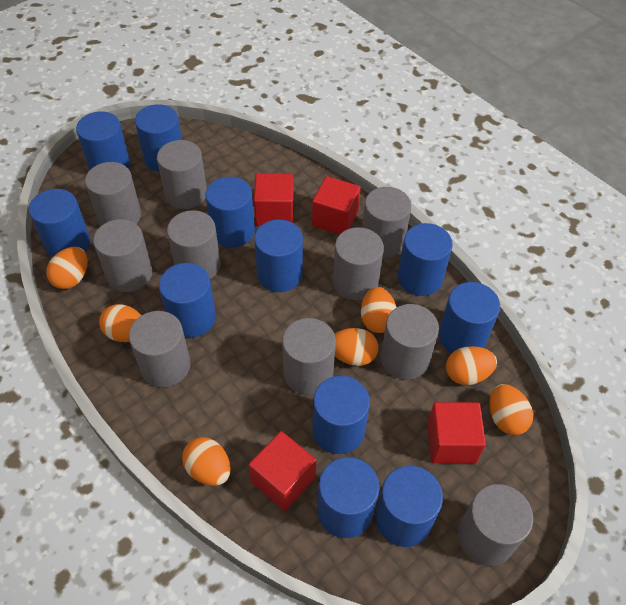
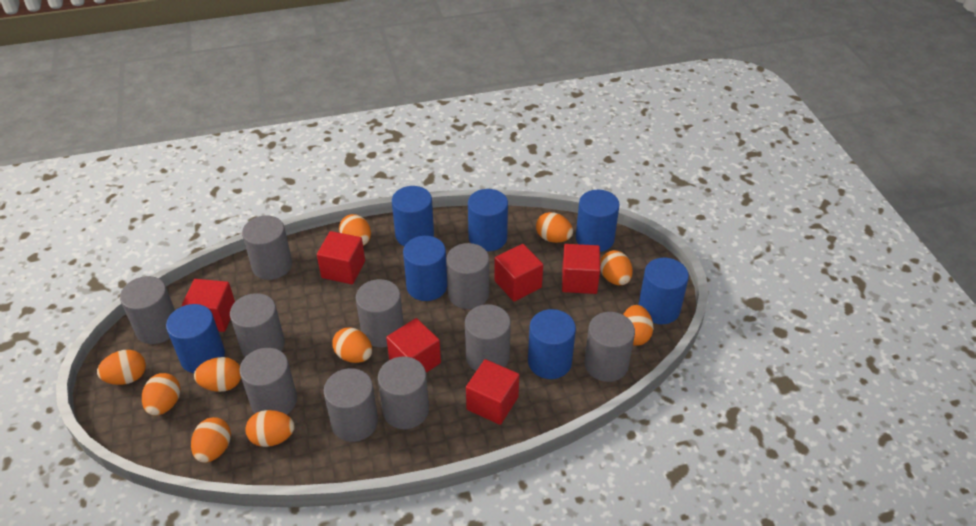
blue cylinder: [29,189,90,258] [76,111,130,170] [135,104,182,172] [159,263,216,338] [205,177,255,247] [254,219,303,292] [312,376,370,454] [317,457,379,538] [375,466,443,547] [398,223,453,296] [439,282,500,353] = 11 -> [166,304,225,373] [392,186,434,246] [403,236,447,301] [468,189,508,251] [528,309,576,379] [576,190,620,252] [639,258,689,324] = 7
orange egg: [46,247,88,289] [99,304,142,342] [182,437,230,486] [335,328,378,366] [361,287,397,333] [446,346,497,385] [490,384,533,435] = 7 -> [97,350,146,385] [142,373,180,416] [191,417,231,463] [194,357,241,392] [245,410,295,447] [332,327,372,363] [339,214,371,246] [536,212,573,243] [600,250,633,285] [623,305,653,346] = 10
red cube: [249,431,317,511] [254,173,293,225] [312,176,361,234] [427,402,486,464] = 4 -> [182,279,235,332] [317,231,365,284] [386,318,441,373] [466,359,519,425] [494,244,543,302] [562,244,600,294] = 6

